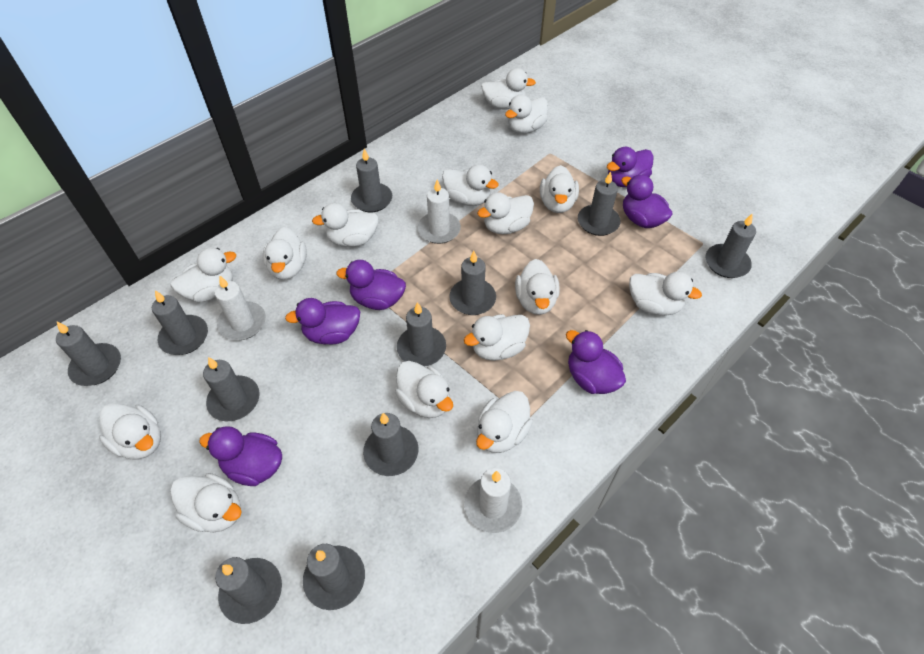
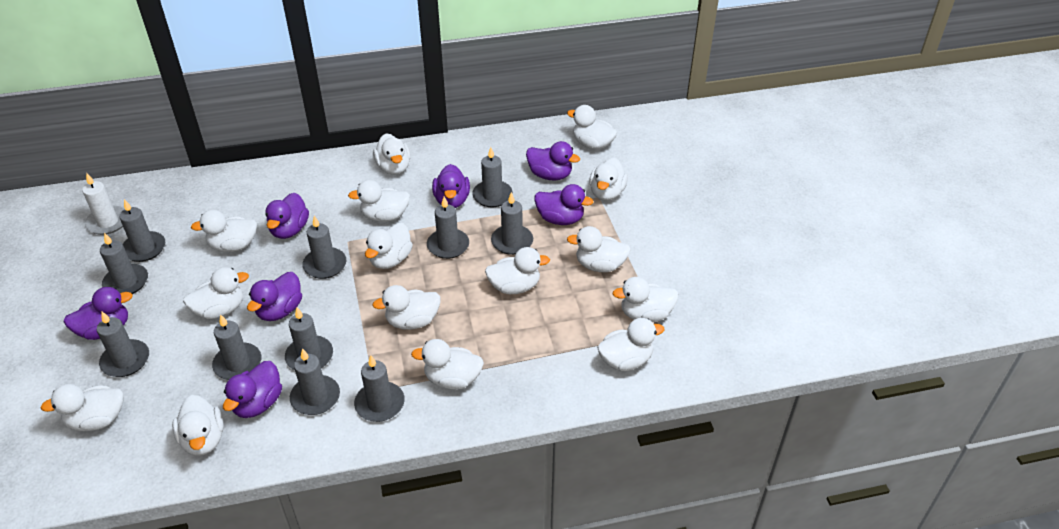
purple duck: [199,426,282,486] [285,298,360,344] [336,260,406,310] [566,330,626,394] [607,147,654,187] [621,174,673,228] = 6 -> [63,287,133,340] [223,361,282,418] [247,272,302,321] [265,193,309,239] [432,164,470,208] [526,141,580,180] [534,184,593,225] = 7
white candle: [214,276,266,340] [418,180,461,244] [464,468,522,533] = 3 -> [82,173,124,235] = 1

